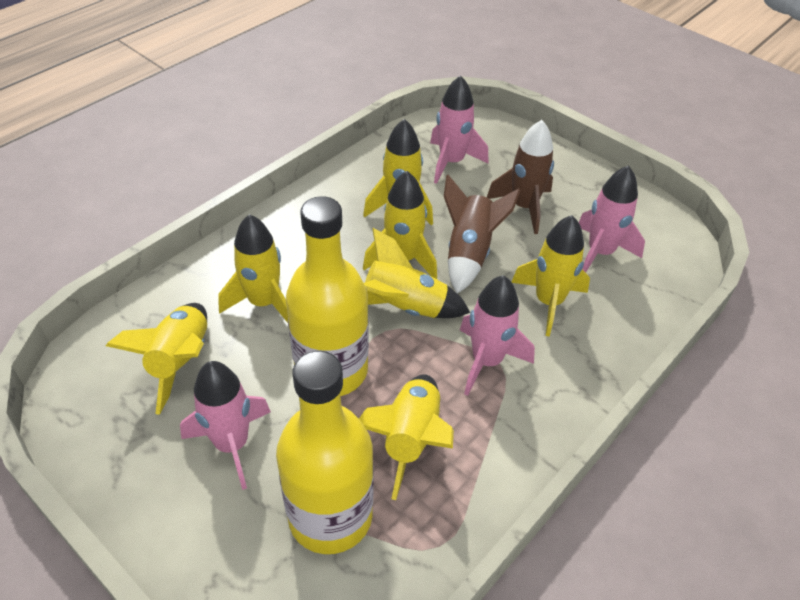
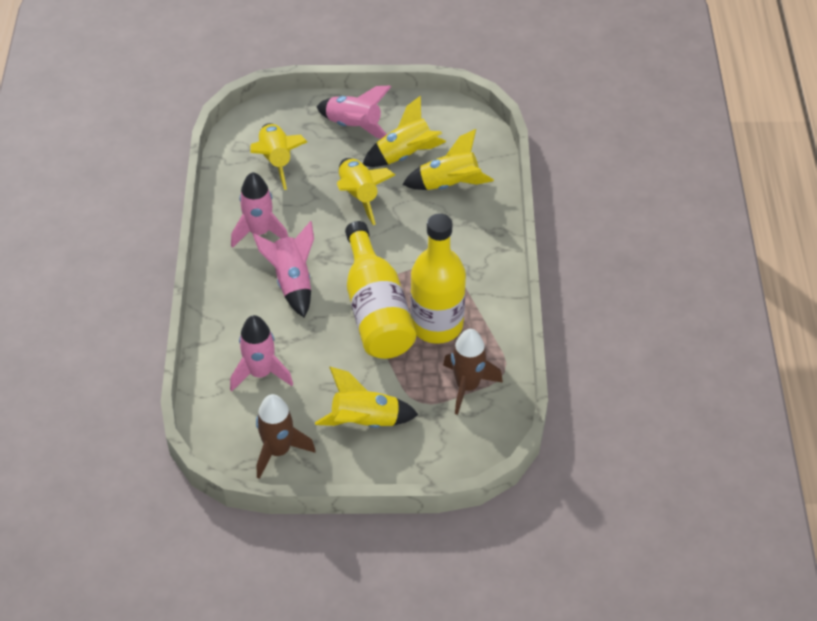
yellow rocket: [106,303,207,415] [218,214,288,323] [359,374,454,500] [363,119,433,225] [363,171,437,279] [364,228,470,318] [512,215,590,336] = 7 -> [250,123,307,190] [315,367,419,428] [337,158,395,225] [362,95,446,167] [402,129,494,190] = 5

